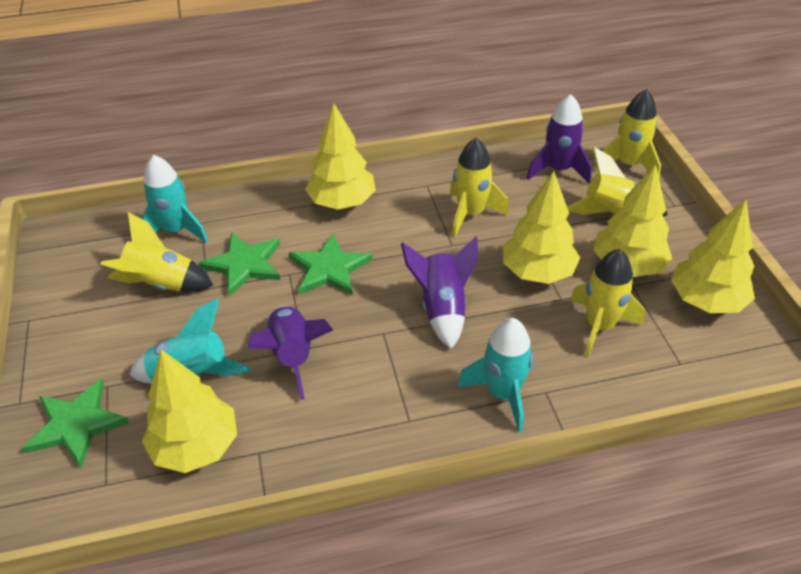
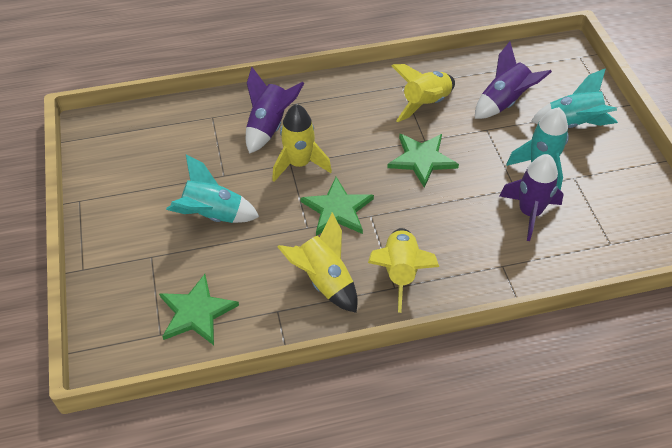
yellow rocket: [100,212,213,292] [450,138,509,237] [567,147,668,217] [570,249,645,357] [594,89,661,177] = 5 -> [272,104,332,182] [278,212,358,313] [368,228,439,313] [392,64,455,122] = 4
yellow tree: [142,349,237,473] [305,103,376,210] [503,171,580,284] [593,164,673,277] [671,199,755,313] = 5 -> none = 0

